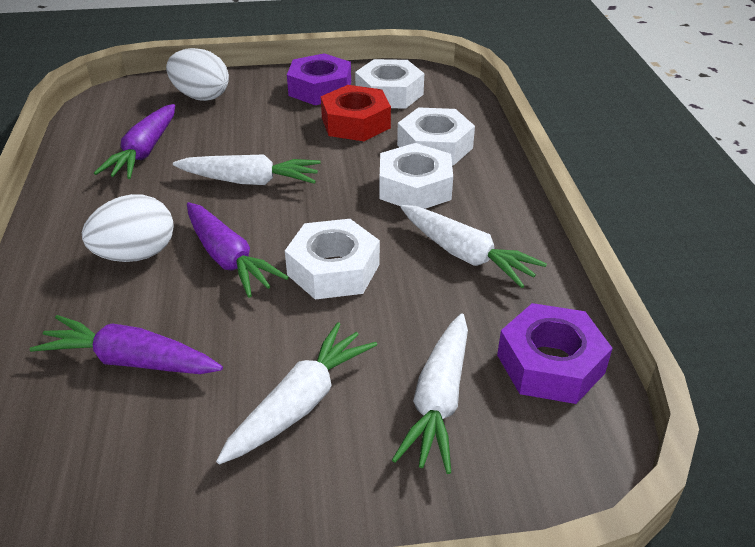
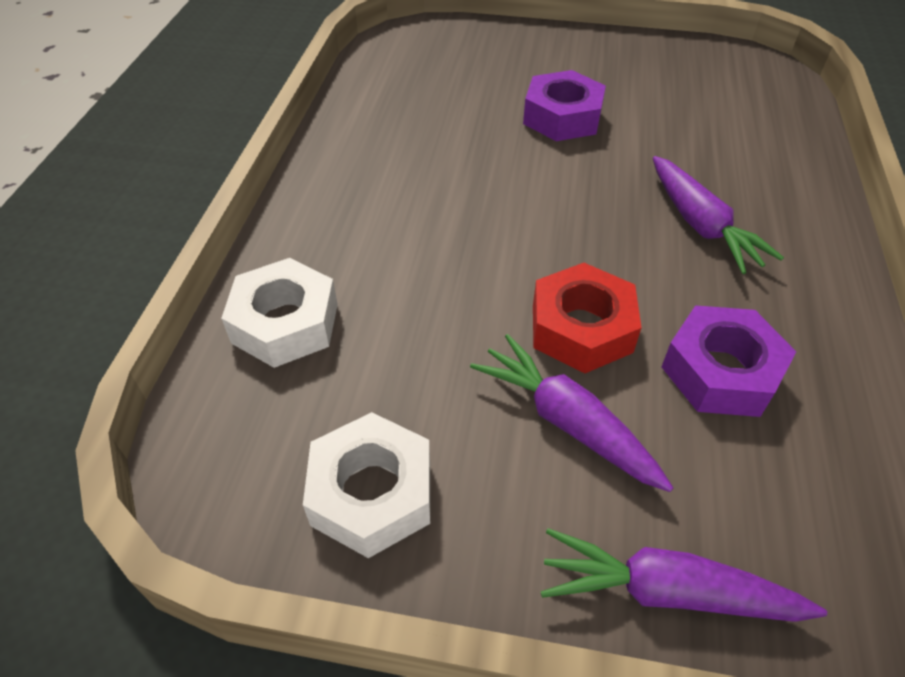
white carrot: [173,155,320,185] [216,322,377,464] [392,313,468,474] [401,205,547,288] = 4 -> none = 0
white egg: [82,194,174,262] [166,48,229,101] = 2 -> none = 0
white nut: [285,219,380,299] [355,59,424,109] [380,143,453,209] [397,107,475,165] = 4 -> [221,258,338,368] [303,412,430,558] = 2

